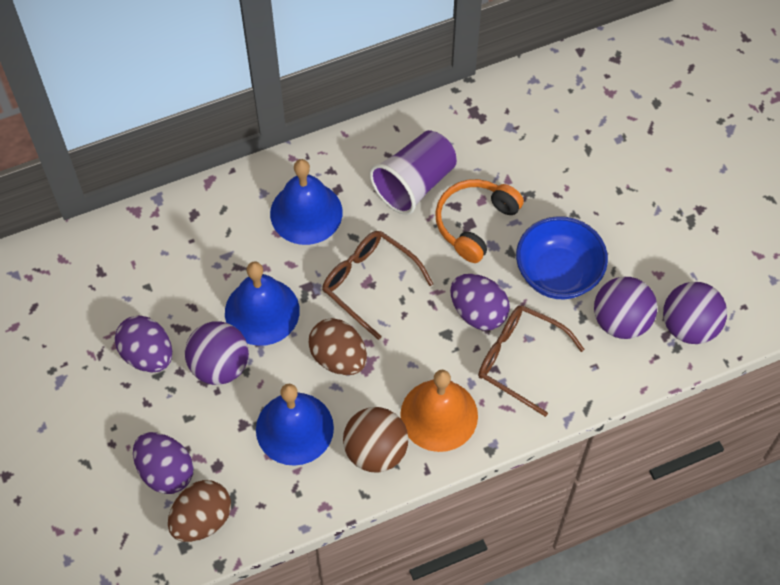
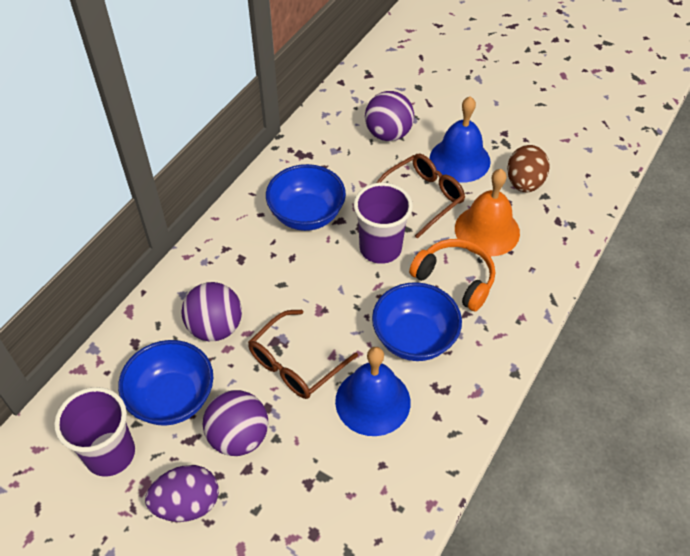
blue bell: [225,261,300,346] [256,384,334,466] [270,159,343,245] = 3 -> [335,347,410,436] [430,96,491,183] = 2
blue bowl: [516,216,608,300] = 1 -> [118,340,213,426] [266,164,346,231] [372,282,462,361] = 3
brown ball: [343,407,408,473] = 1 -> none = 0
brown egg: [168,480,231,542] [308,318,367,375] = 2 -> [507,145,550,192] = 1
purple cup: [369,130,457,215] = 1 -> [54,387,135,477] [354,183,413,264] = 2
purple egg: [115,315,172,373] [133,432,193,494] [450,274,510,330] = 3 -> [145,465,219,522] = 1

